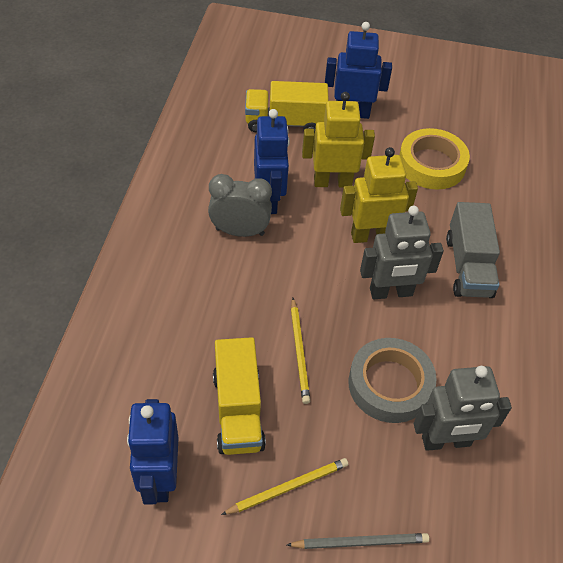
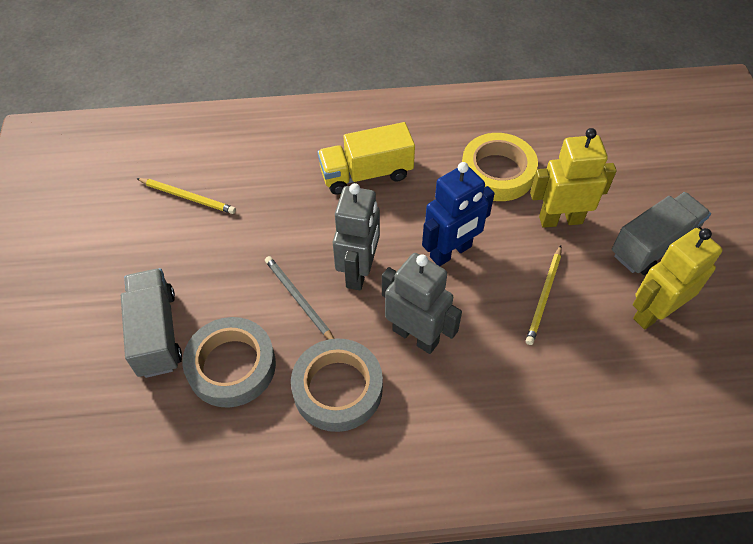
blue robot: [127,399,178,505] [254,109,290,214] [325,22,392,119] = 3 -> [422,162,495,266] = 1
grey clock: [208,174,272,237] = 1 -> none = 0
grey tape: [348,338,437,423] = 1 -> [182,317,276,408] [291,338,383,432] = 2
grey truck: [446,202,500,298] = 1 -> [121,268,182,378] [612,192,711,275] = 2
yellow truck: [213,337,266,455] [245,81,329,132] = 2 -> [317,122,415,195] = 1

